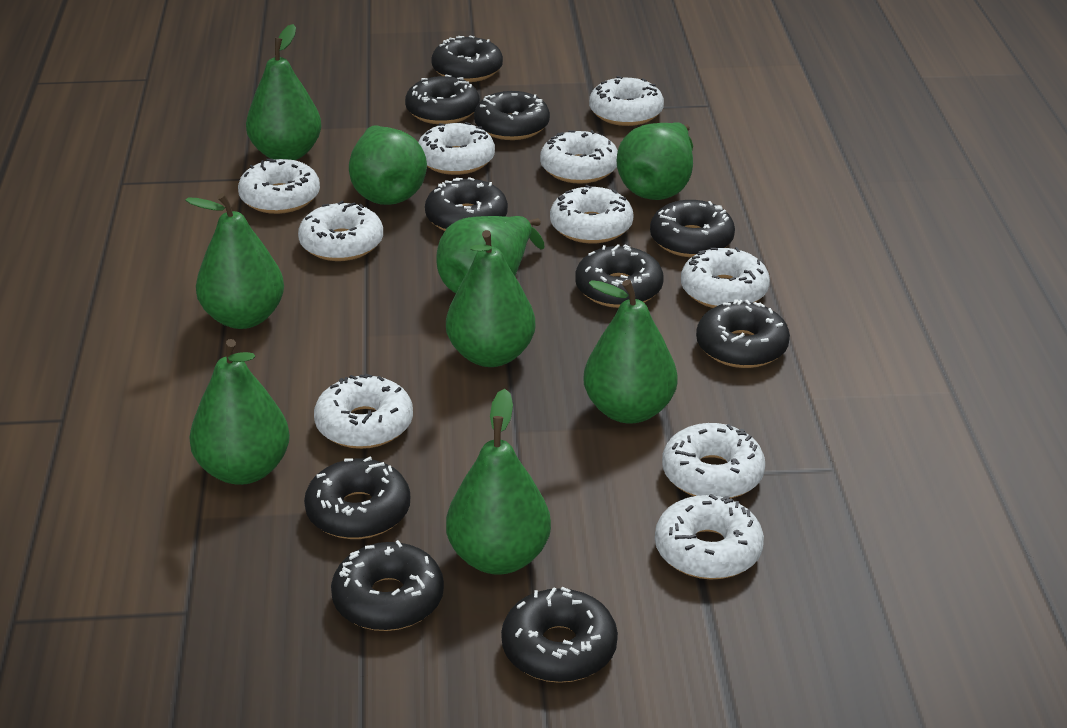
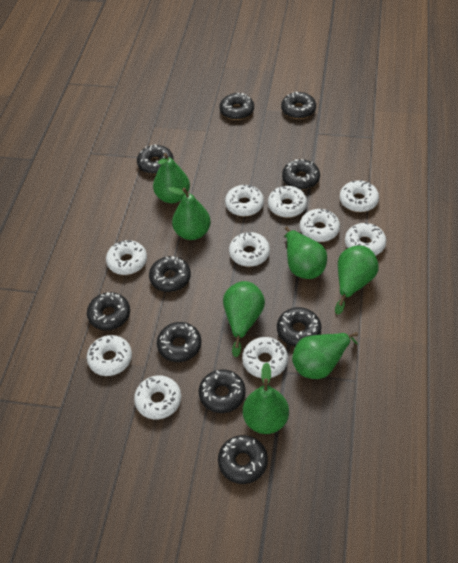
green pear: [185,193,284,329] [189,339,290,485] [246,24,322,160] [349,125,427,205] [436,216,545,293] [446,230,536,367] [446,389,551,575] [583,280,678,424] [617,122,693,200] = 9 -> [153,153,190,203] [168,187,211,240] [223,281,265,357] [243,362,289,434] [284,227,327,279] [292,332,358,379] [335,245,378,315] = 7

